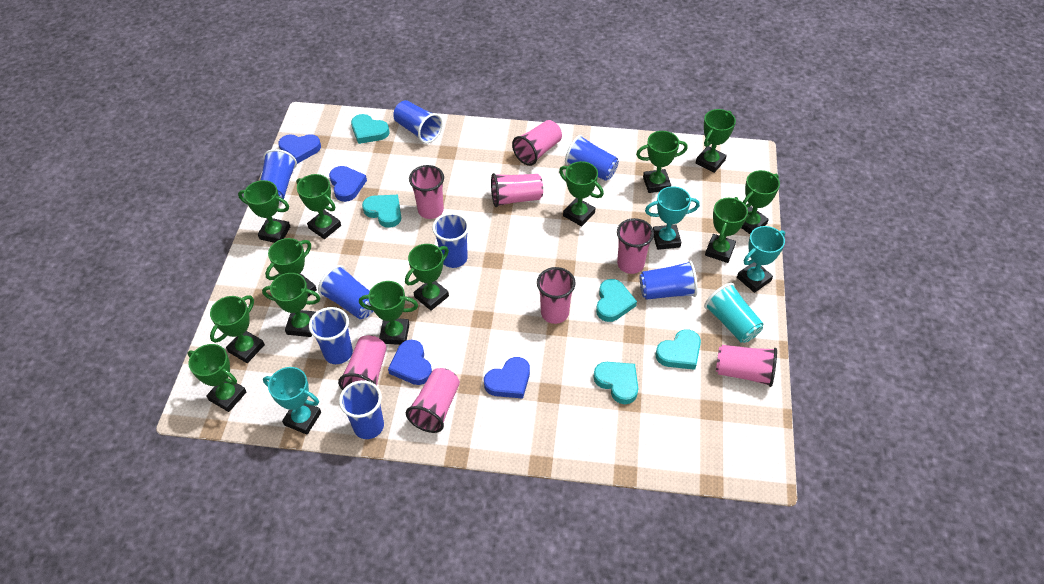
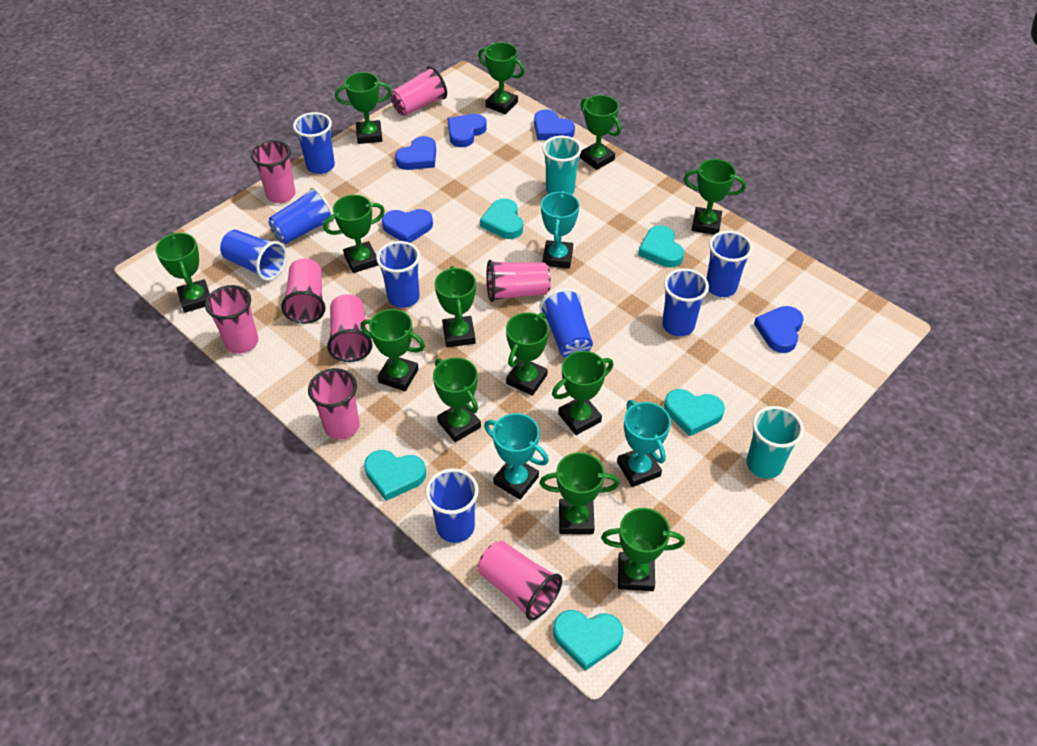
blue heart: [278,134,321,164] [329,166,367,202] [388,340,432,385] [484,357,530,399] = 4 -> [382,209,433,243] [395,136,436,170] [447,114,487,147] [534,109,575,140] [754,306,803,353] = 5
turquoise cup: [704,283,763,343] = 1 -> [542,136,582,194] [746,406,804,479] = 2

